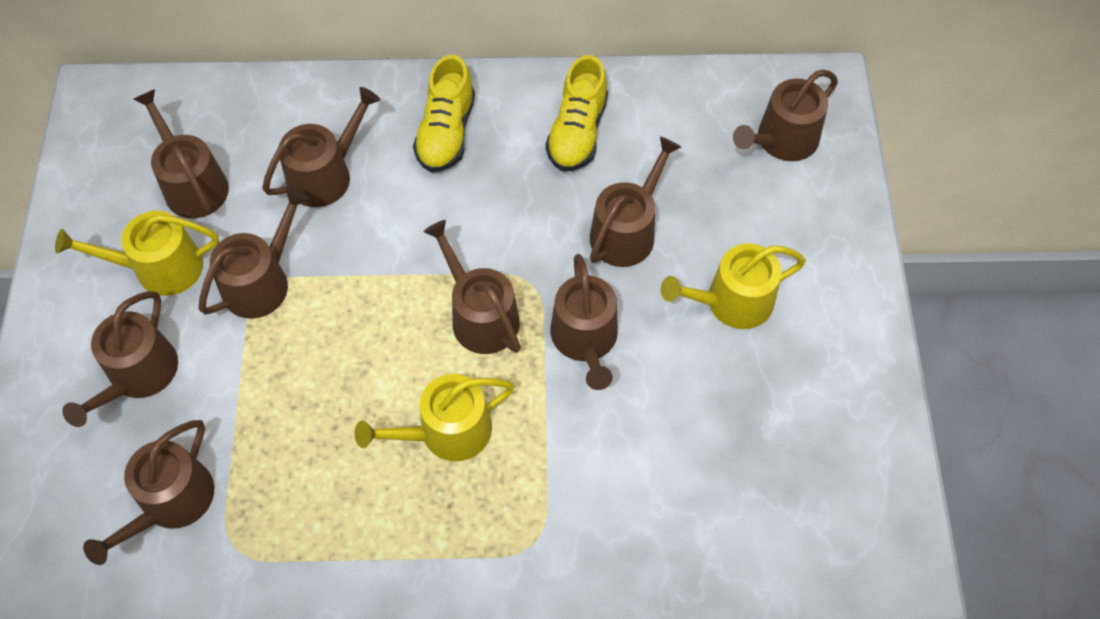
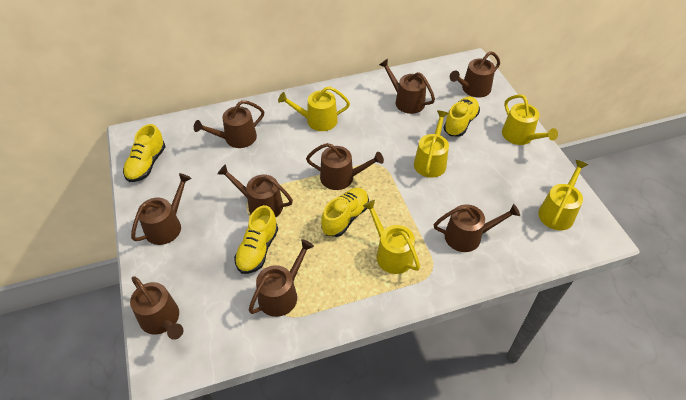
yellow shoe: [413,55,475,172] [545,55,608,171] = 2 -> [123,124,166,182] [234,205,278,274] [321,188,369,237] [444,96,480,137] = 4
yellow watering can: [55,211,219,296] [355,374,514,461] [660,244,806,329] = 3 -> [278,86,350,131] [363,200,420,274] [414,110,449,178] [502,94,558,145] [538,160,588,230] = 5

